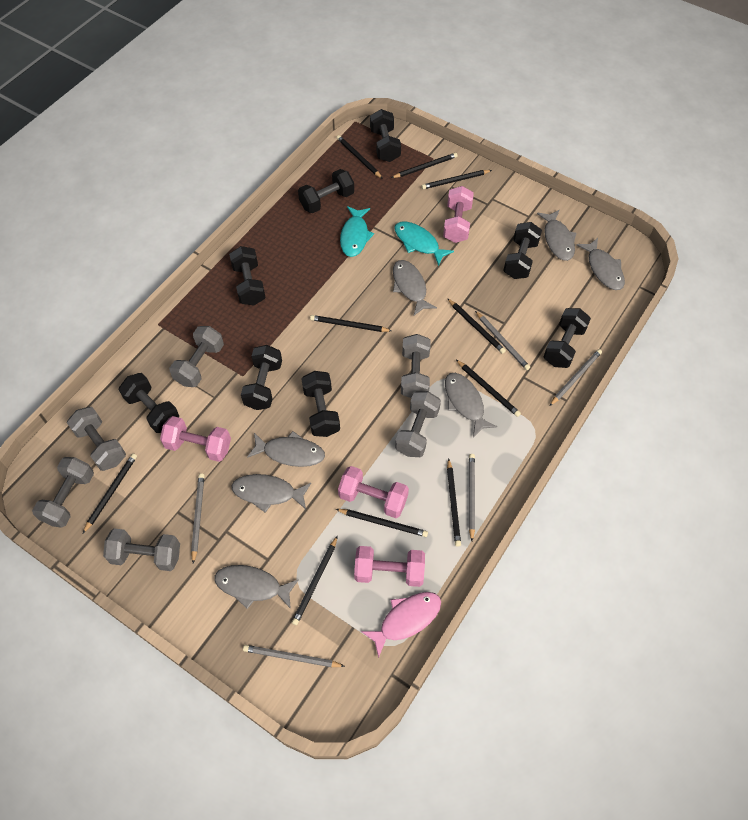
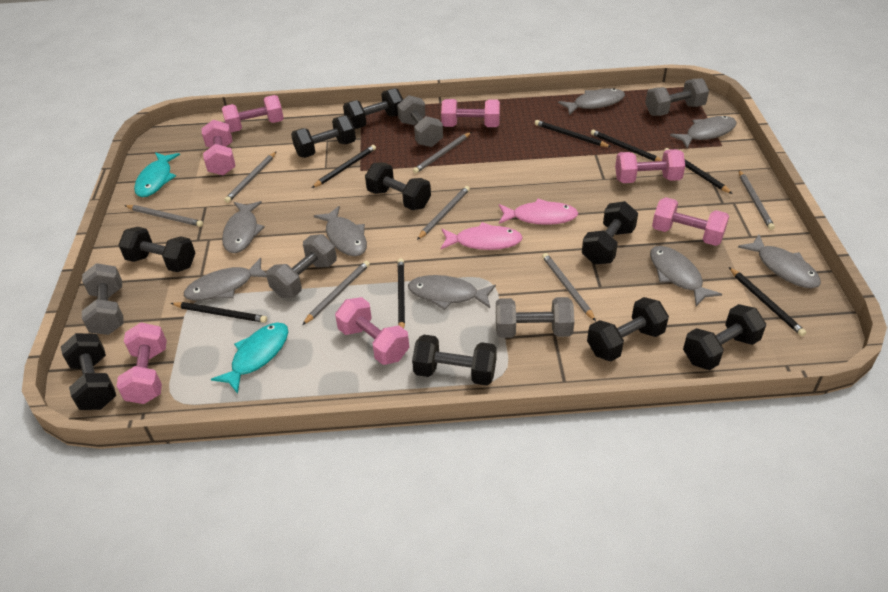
black dumbbell: [119,373,179,433] [229,246,266,306] [241,345,282,410] [298,169,354,213] [301,371,340,437] [370,109,401,162] [503,222,542,279] [544,308,591,368] = 8 -> [61,333,116,410] [118,227,195,272] [291,115,356,158] [343,88,403,129] [365,162,431,210] [412,334,497,385] [582,201,638,264] [587,297,669,361] [683,304,766,370] = 9
black pencil: [83,454,137,533] [292,536,338,625] [310,315,392,332] [336,135,383,179] [336,509,428,537] [391,153,458,178] [421,170,492,189] [447,298,506,354] [447,459,461,547] [456,360,521,417] = 10 -> [171,302,267,323] [312,145,376,188] [397,258,405,329] [535,120,611,147] [591,129,662,161] [664,148,733,194] [729,267,806,336] = 7
grey dumbbell: [32,457,94,528] [67,407,126,471] [103,528,180,571] [169,326,224,387] [395,391,441,457] [401,334,431,398] = 6 -> [82,263,124,335] [266,234,337,298] [397,95,443,147] [496,297,574,338] [645,78,709,116] = 5
grey fish: [214,565,299,609] [231,474,311,513] [247,431,325,467] [393,260,437,315] [445,373,498,437] [537,210,576,261] [577,238,625,290] = 7 -> [184,258,267,301] [222,201,265,253] [314,206,367,256] [408,275,496,310] [558,88,625,115] [650,246,722,306] [670,116,737,148] [738,234,821,288] = 8
grey pencil: [191,474,205,564] [243,645,345,667] [469,454,475,541] [475,311,530,370] [550,349,602,406] = 5 -> [124,205,203,227] [224,151,277,203] [302,261,370,325] [413,132,471,174] [417,186,470,240] [542,253,596,321] [739,170,775,230] = 7
pink dumbbell: [160,416,231,462] [338,466,409,518] [354,546,425,587] [443,186,474,243] = 4 -> [117,322,167,404] [202,120,235,175] [222,95,284,132] [335,297,409,365] [441,99,500,127] [615,149,685,183] [652,197,729,246] = 7
pink fish: [361,592,441,658] = 1 -> [441,222,523,250] [499,199,578,225] = 2

